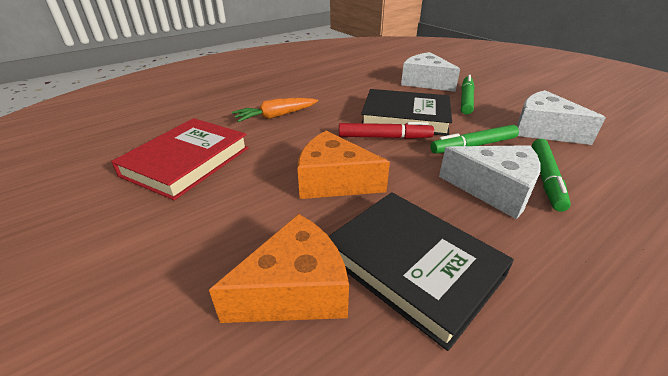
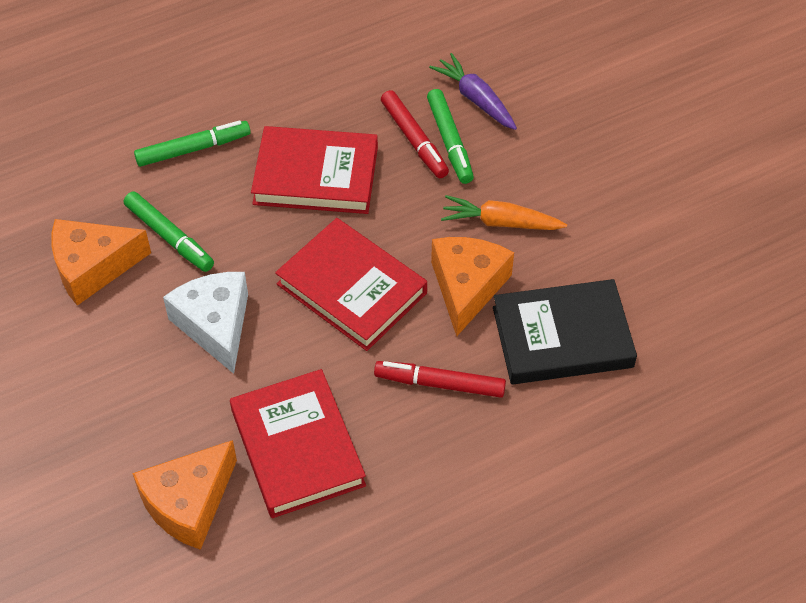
black book: [329,192,514,351] [361,89,452,136] = 2 -> [493,279,637,384] = 1
orange cheese: [209,214,349,323] [297,131,390,199] = 2 -> [51,219,151,306] [132,440,237,550] [431,237,514,336] = 3
purple carrot: none = 0 -> [429,53,517,130] = 1
red book: [111,118,249,200] = 1 -> [230,369,366,518] [251,126,378,214] [275,218,427,351] = 3
red marker: [339,122,434,139] = 1 -> [374,361,506,398] [381,90,449,178] = 2
white cheese: [401,52,460,92] [439,145,540,219] [517,90,606,145] = 3 -> [163,272,248,374] = 1

